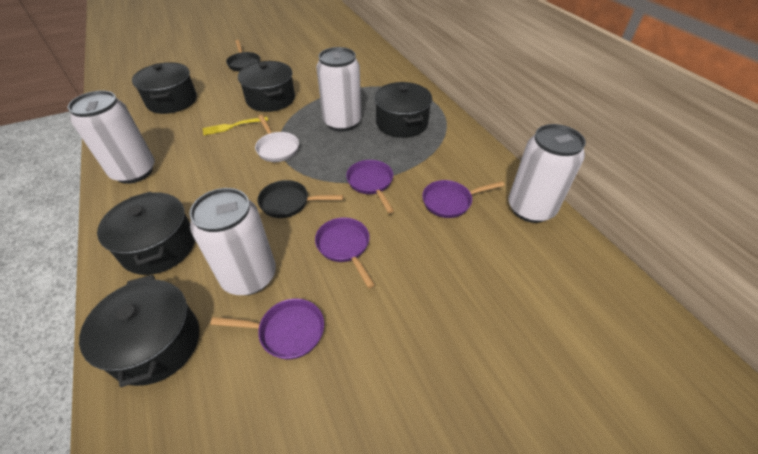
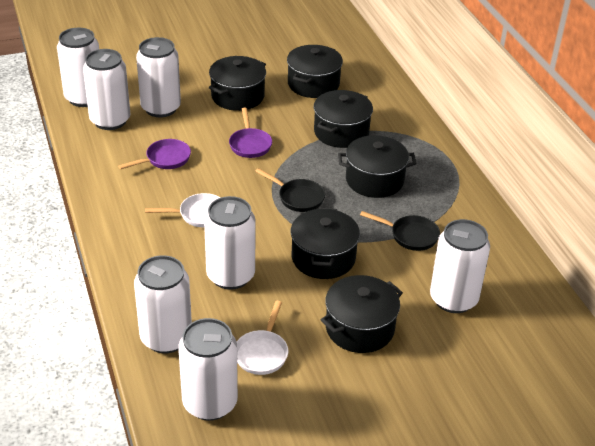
black pot: [79,275,200,387] [97,191,195,275] [132,62,197,114] [238,61,295,112] [374,82,432,138] = 5 -> [209,56,266,111] [287,45,343,98] [291,207,360,279] [314,90,373,148] [321,275,403,353] [338,135,416,198] = 6
purple pan: [210,298,324,360] [315,218,375,288] [346,160,394,213] [422,180,505,218] = 4 -> [118,139,191,170] [229,108,272,158] = 2
white can: [68,90,155,184] [190,188,276,295] [316,47,362,132] [508,124,586,223] = 4 -> [57,28,99,107] [83,49,130,130] [134,255,192,353] [136,37,181,117] [178,318,238,421] [204,196,256,290] [430,219,490,313] = 7
white pan: [255,115,299,162] = 1 -> [145,193,220,227] [237,301,288,375] = 2
yellow fork: [203,117,268,135] = 1 -> none = 0

